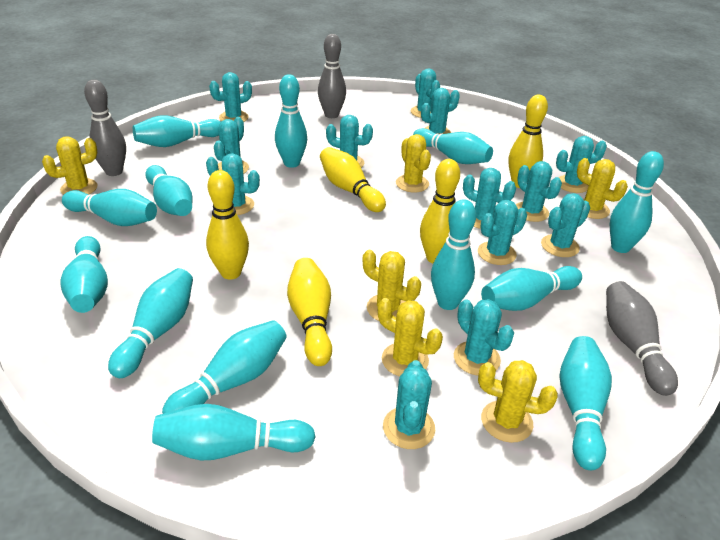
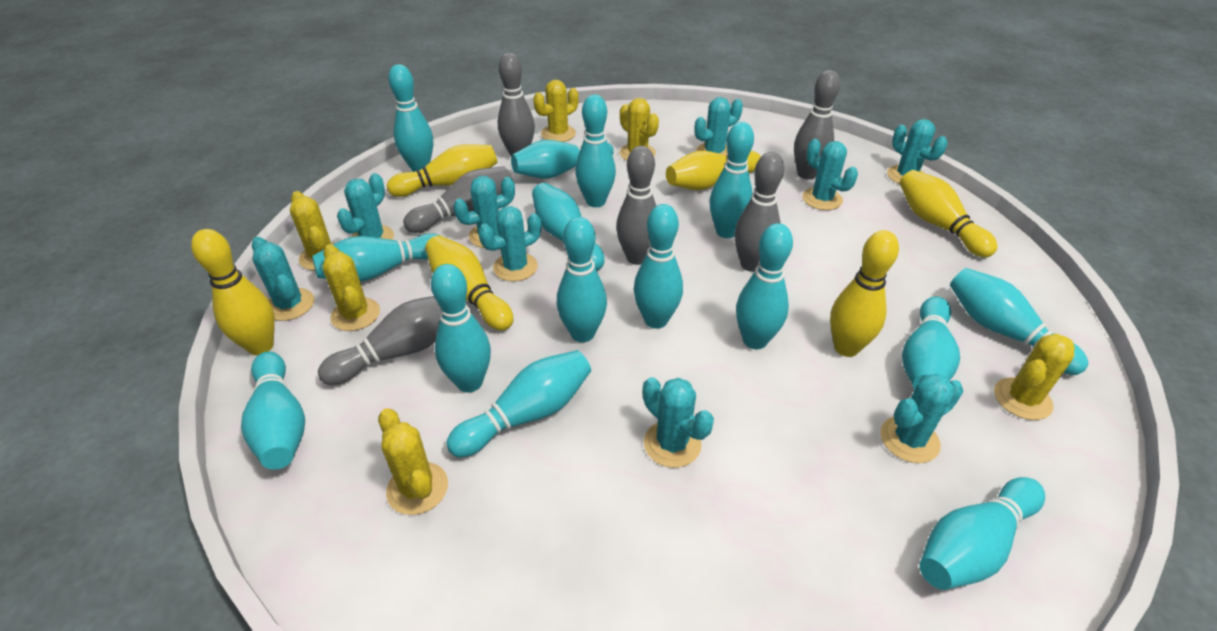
grey bowling pin: [84,80,126,176] [318,34,346,118] [606,281,678,396] = 3 -> [318,296,440,385] [403,166,512,233] [498,53,535,156] [616,146,656,265] [734,152,784,272] [794,70,840,180] = 6
turquoise bowling pin: [60,236,108,313] [62,189,157,226] [108,268,193,378] [133,115,221,147] [145,165,193,216] [152,404,316,461] [162,320,287,414] [275,74,307,168] [413,128,493,164] [431,199,476,310] [481,266,582,311] [560,336,612,470] [610,151,664,253] = 13 -> [241,351,305,469] [312,233,443,282] [388,64,433,172] [431,264,491,392] [446,350,591,457] [511,140,614,179] [532,183,605,271] [556,217,607,342] [575,94,616,207] [634,204,683,329] [710,122,754,238] [736,223,793,349] [902,296,960,389] [920,477,1045,590] [950,268,1088,375] = 15
turquoise cactus: [206,153,260,215] [209,72,252,122] [214,117,249,174] [326,115,373,168] [383,360,435,449] [411,69,440,118] [421,88,460,134] [454,299,514,375] [463,168,516,229] [478,200,527,265] [516,161,562,222] [541,193,590,257] [556,136,607,193] = 13 -> [252,237,314,321] [337,173,394,240] [453,176,515,248] [478,206,541,281] [643,377,714,468] [694,97,743,155] [802,139,858,210] [881,374,964,463] [887,119,947,184] = 9
yellow bowling pin: [206,170,249,280] [287,258,332,366] [320,147,386,212] [420,159,460,263] [508,95,548,188] = 5 -> [191,229,275,355] [387,144,497,197] [425,236,513,331] [666,151,761,190] [830,230,899,357] [900,170,998,258] = 6

